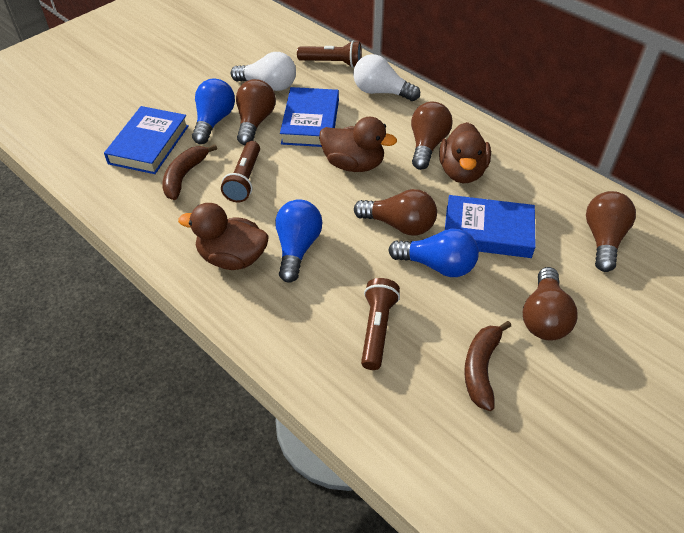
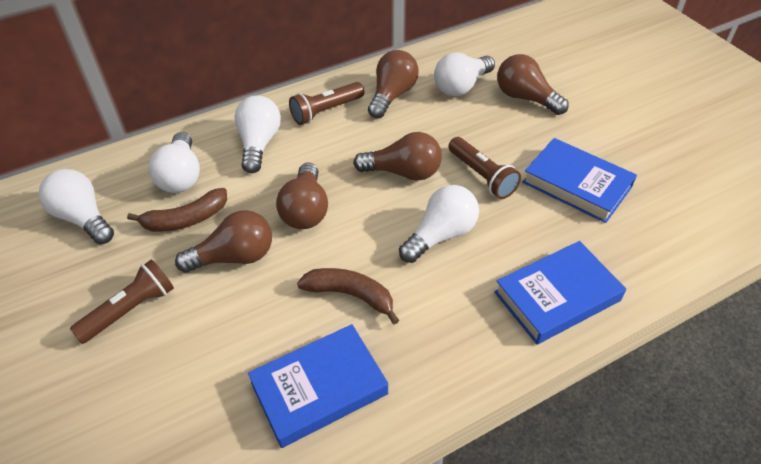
blue light bulb: [192,79,235,144] [275,199,322,283] [388,229,479,277] = 3 -> none = 0
brown duck: [178,203,269,270] [319,117,397,172] [439,122,491,183] = 3 -> none = 0
white light bulb: [231,52,296,91] [353,54,420,101] = 2 -> [39,169,114,244] [148,132,200,193] [235,95,281,173] [399,185,479,263] [434,52,495,96] = 5

